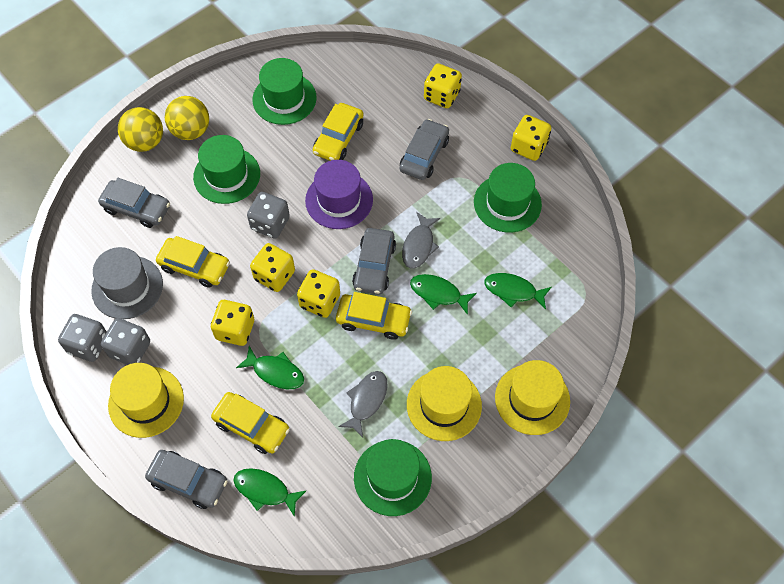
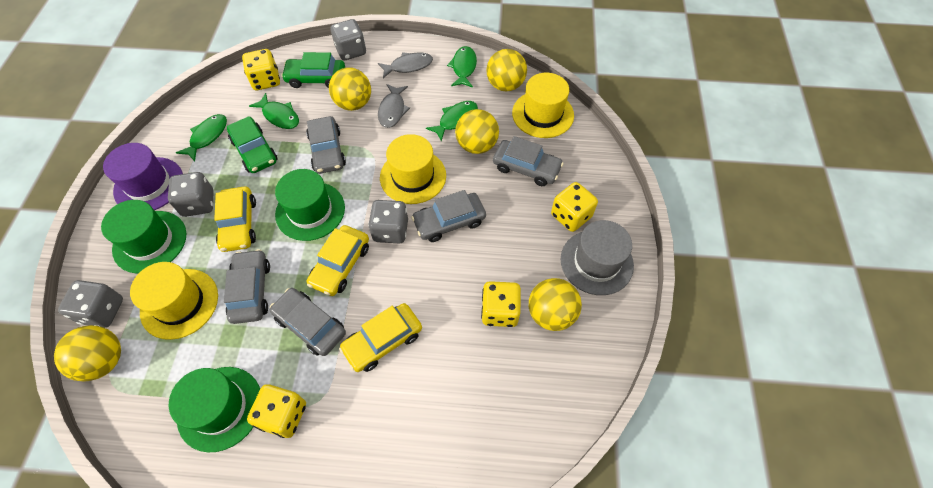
green car: none = 0 -> [227,116,278,173] [281,52,345,88] = 2
green hat: [193,135,260,204] [253,58,316,125] [354,439,432,516] [474,163,542,233] = 4 -> [101,200,186,274] [169,367,260,452] [275,169,345,241] = 3
grey car: [98,178,170,228] [145,450,228,509] [352,228,396,294] [400,119,449,180] = 4 -> [224,249,270,324] [270,288,346,356] [306,116,346,174] [411,190,486,242] [493,136,564,186] = 5
grey dice: [58,314,107,362] [101,318,150,365] [247,192,290,239] = 3 -> [58,280,123,328] [168,172,214,217] [331,19,366,60] [368,200,408,244] = 4
yellow ball: [118,107,163,152] [165,96,209,140] = 2 -> [54,325,121,381] [329,67,371,111] [455,109,499,154] [486,49,527,92] [529,278,582,331] = 5
yellow car: [156,236,230,288] [211,392,290,454] [313,103,363,161] [336,292,412,340] = 4 -> [214,186,256,252] [307,225,369,296] [339,303,422,372] = 3
yellow dice: [211,300,254,346] [250,243,295,292] [297,269,340,318] [424,63,462,108] [511,115,551,161] = 5 -> [242,49,280,90] [247,384,306,438] [481,281,521,327] [551,182,598,232] = 4

